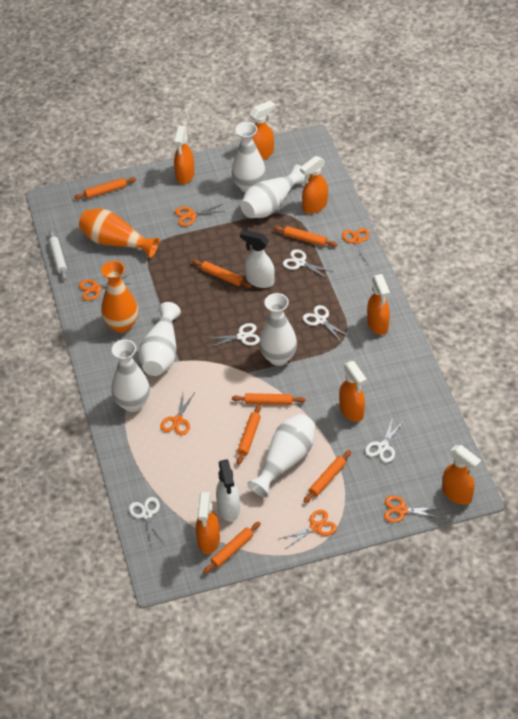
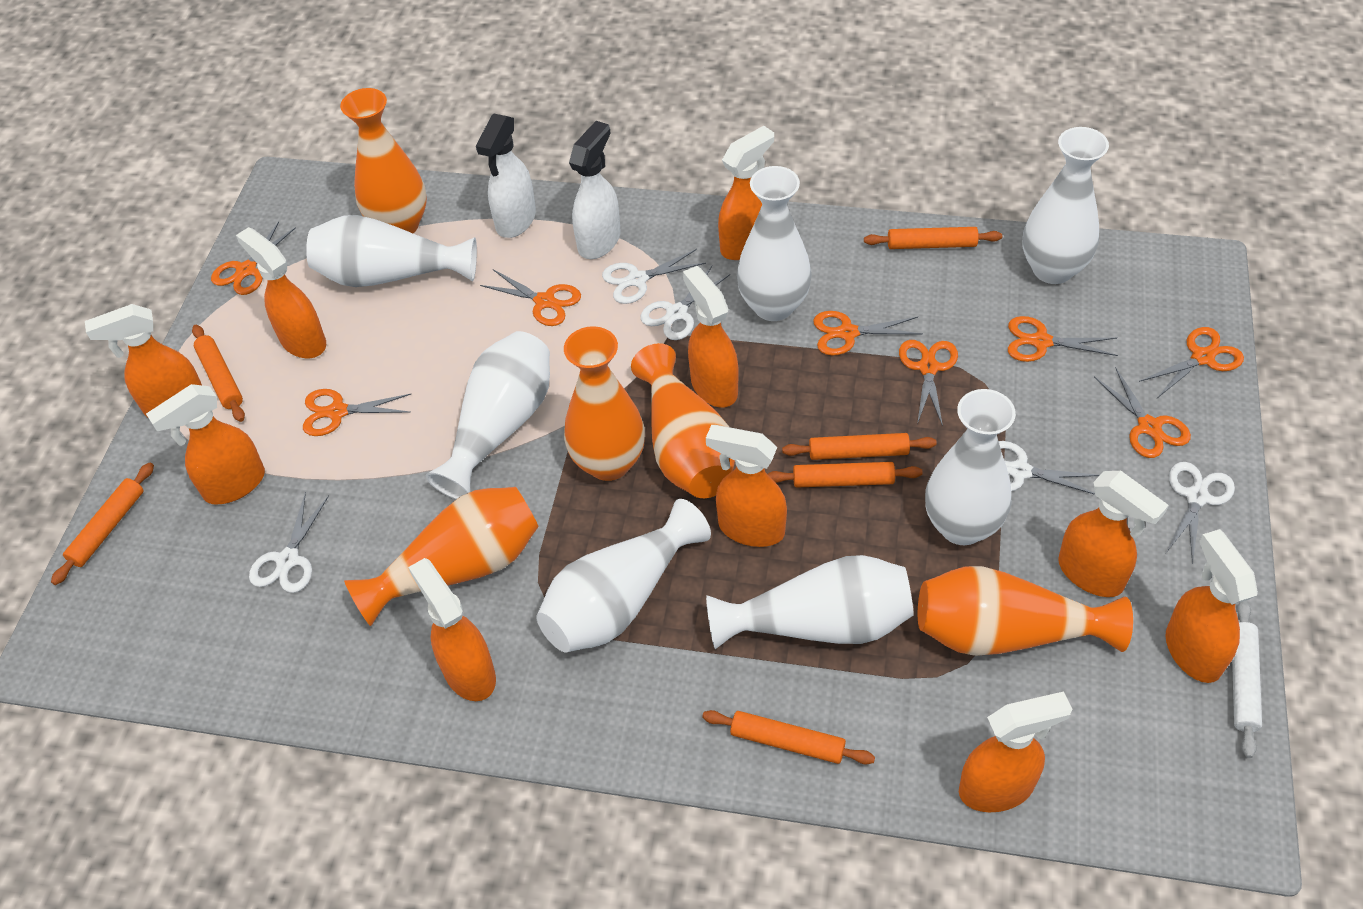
orange rolling pin: [74,177,137,199] [192,260,252,288] [203,522,261,574] [232,393,306,405] [237,404,261,465] [274,226,338,247] [303,450,351,503] = 7 -> [51,463,154,585] [192,325,245,422] [702,710,875,764] [768,462,922,488] [782,433,937,460] [864,227,1002,249] = 6
orange scissors: [79,276,131,301] [160,392,195,435] [175,204,226,226] [279,510,337,549] [342,228,369,264] [384,496,443,523] = 6 -> [211,222,296,295] [303,389,411,436] [480,269,581,326] [813,311,922,355] [899,340,958,426] [1008,316,1118,362] [1094,367,1191,458] [1139,327,1244,398] = 8
orange spray bottle: [174,126,195,184] [196,492,220,554] [249,100,275,160] [300,156,328,214] [339,361,367,422] [367,274,390,335] [442,445,481,505] = 7 -> [85,304,202,417] [146,384,265,505] [236,227,326,359] [408,558,496,701] [683,266,739,407] [706,425,787,547] [718,126,774,260] [959,691,1072,812] [1058,471,1169,597] [1165,529,1258,683] = 10
orange vase: [79,209,159,258] [101,261,138,333] = 2 -> [340,88,427,233] [344,487,539,626] [564,326,645,481] [631,343,735,498] [918,566,1133,656] = 5
white vase: [111,340,150,412] [138,302,181,376] [232,122,266,193] [240,164,305,218] [247,414,315,498] [259,293,297,366] = 6 -> [306,215,477,287] [426,331,550,499] [536,499,711,653] [706,555,914,649] [737,166,812,321] [925,389,1016,545] [1023,127,1109,284] = 7

